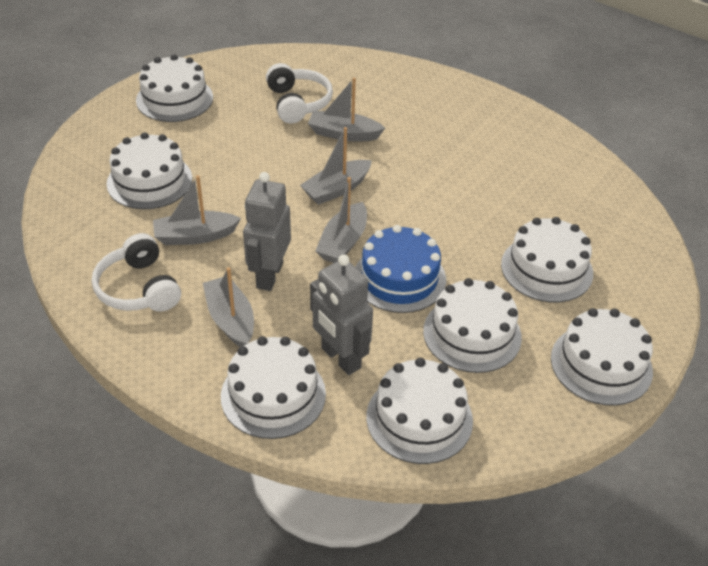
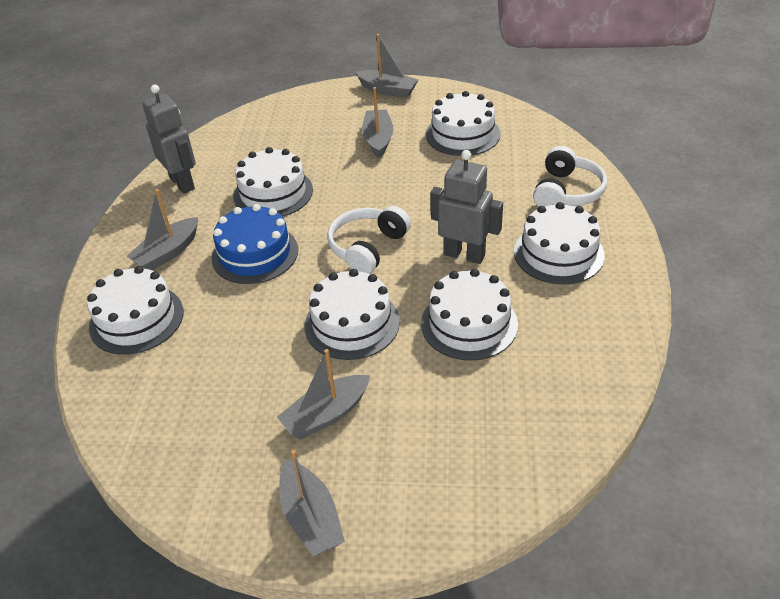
white cake: [107,132,192,209] [136,54,213,122] [221,336,326,439] [366,358,473,464] [423,278,522,373] [501,217,593,302] [551,308,653,406] = 7 -> [87,266,183,355] [233,147,313,217] [304,269,400,360] [421,269,518,361] [426,91,501,156] [514,202,605,285] = 6

